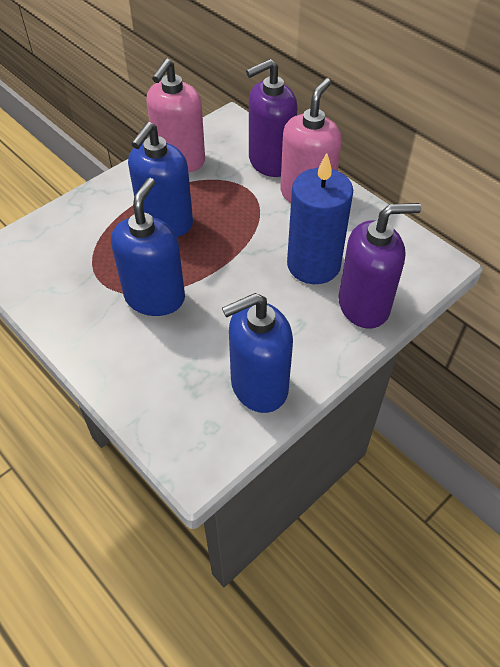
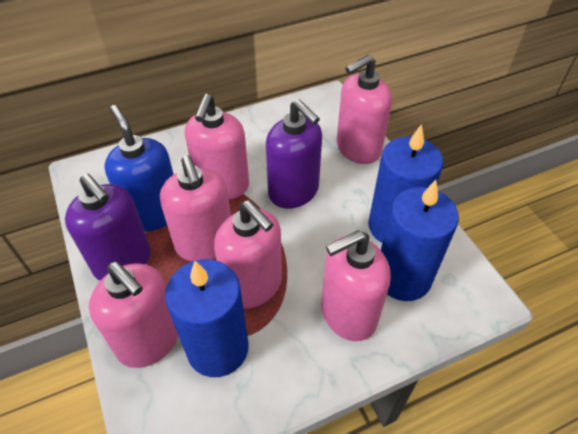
blue candle: [287,153,353,284] = 1 -> [165,259,249,377] [368,124,443,243] [381,180,459,301] = 3
blue soap dispenser: [111,178,185,316] [128,122,193,237] [222,293,293,413] = 3 -> [104,105,174,231] = 1
pink soap dispenser: [146,59,205,172] [280,78,342,203] = 2 -> [89,262,179,368] [160,155,231,261] [185,94,249,200] [214,200,282,309] [321,230,391,341] [336,55,392,164] = 6

